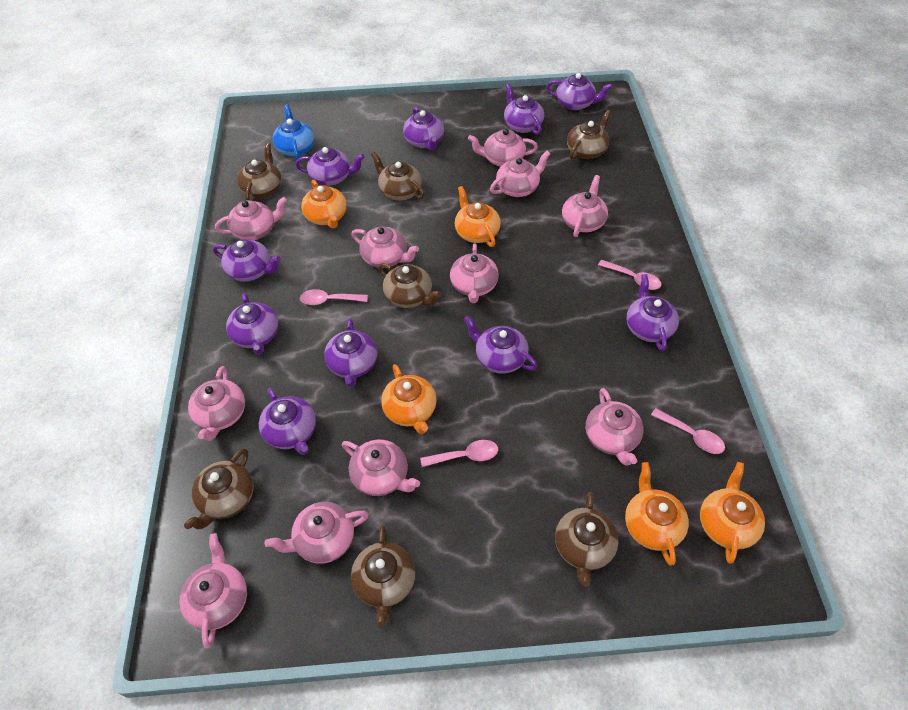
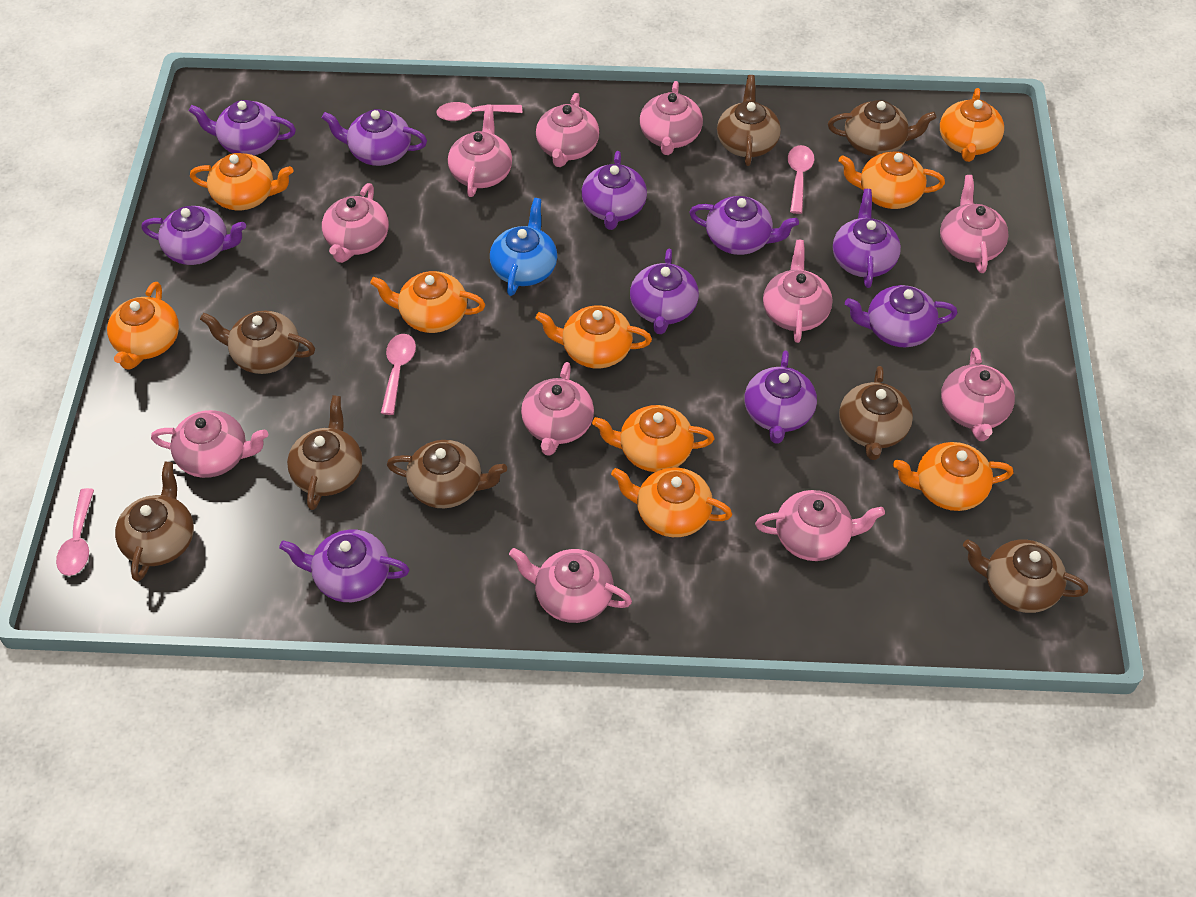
brown teapot: [184,448,253,529] [237,143,282,201] [351,525,416,628] [371,152,425,201] [378,263,441,308] [555,492,619,587] [567,110,611,160] = 7 -> [115,461,194,581] [200,311,315,374] [287,395,363,510] [387,440,507,508] [717,75,781,166] [828,100,936,156] [839,366,913,460] [963,540,1088,613] = 8
orange teapot: [301,180,347,228] [381,364,437,434] [455,186,501,247] [625,462,689,566] [700,462,765,564] = 5 -> [107,282,179,370] [190,153,293,210] [370,271,485,333] [536,305,652,368] [592,405,714,472] [611,467,732,537] [839,151,945,209] [893,442,1014,511] [940,88,1004,162] = 9

